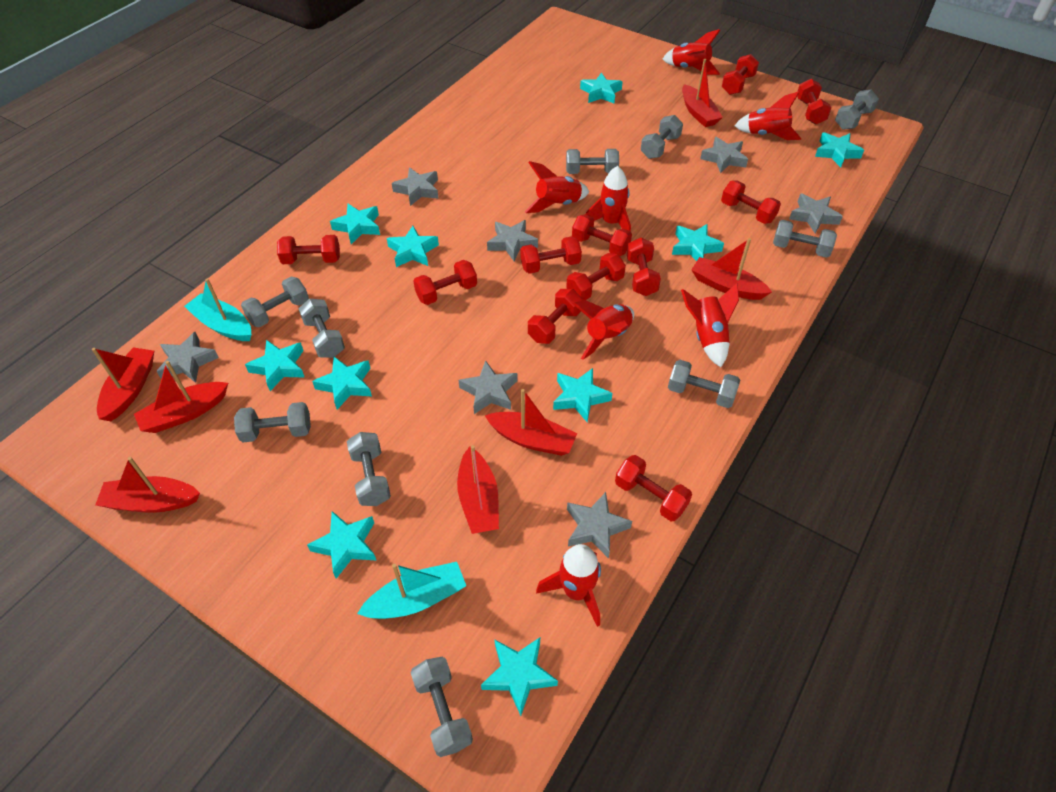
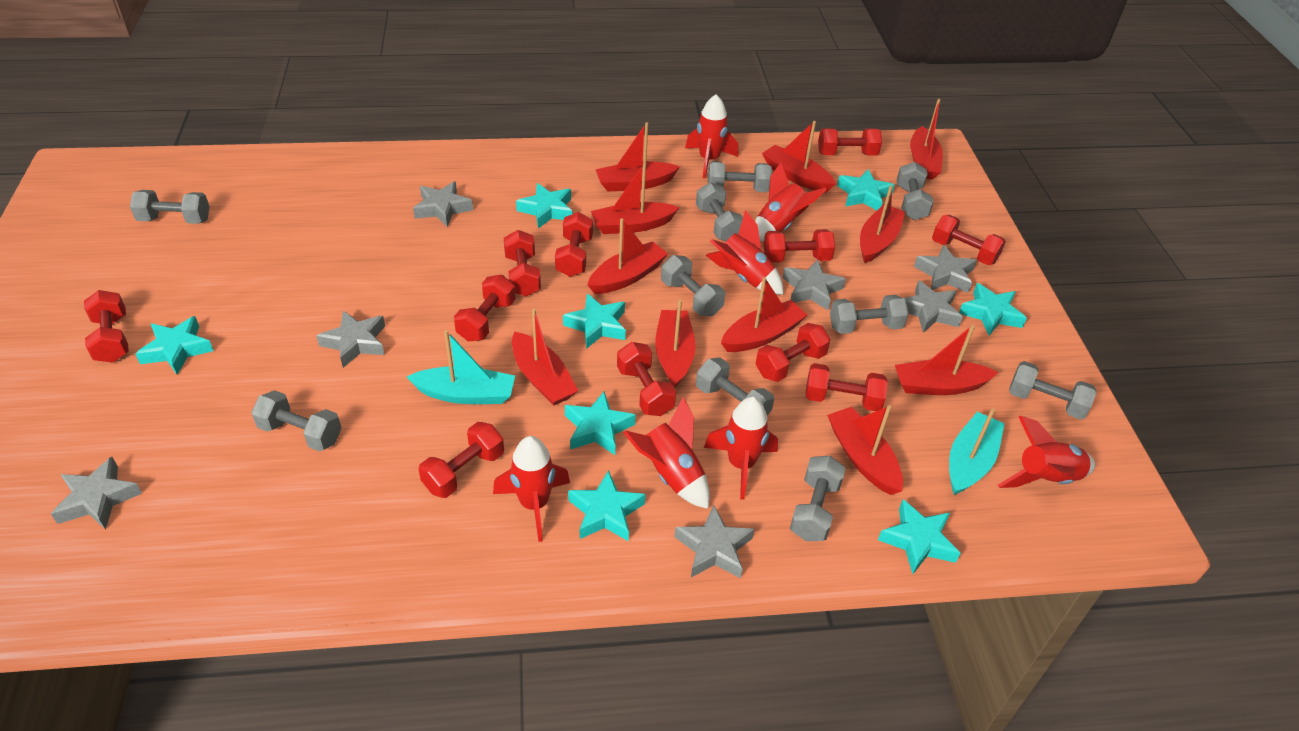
red boat: [92,347,154,421] [95,457,200,513] [134,361,228,433] [457,445,499,534] [485,389,577,456] [682,59,723,127] [691,238,772,300] = 7 -> [512,309,578,405] [588,218,668,294] [591,163,680,234] [596,122,680,192] [655,300,696,387] [721,277,807,352] [762,121,836,193] [827,405,903,495] [860,186,905,263] [895,324,998,395] [910,99,943,180] = 11
turquoise star: [245,340,305,391] [307,511,377,579] [312,357,372,409] [330,204,380,244] [387,226,439,267] [481,637,558,716] [553,368,612,422] [580,73,623,103] [672,224,724,261] [815,132,864,168] = 10 -> [135,316,213,375] [516,183,572,229] [563,293,626,349] [565,391,636,455] [568,470,646,541] [837,169,895,210] [878,500,961,574] [959,283,1027,336] = 8

